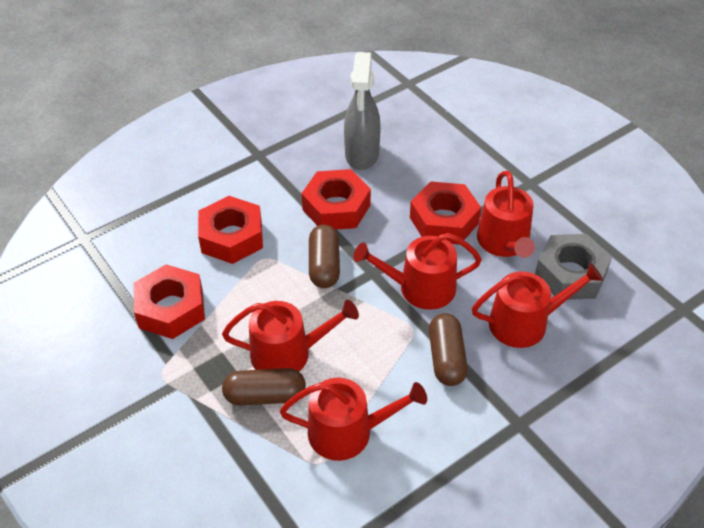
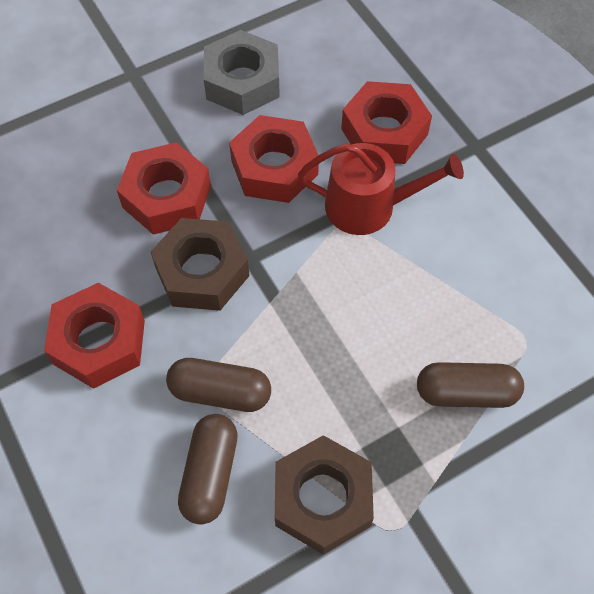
brown nut: none = 0 -> [151,218,249,311] [275,435,374,555] = 2
grey spray bottle: [344,52,381,170] = 1 -> none = 0
red watering can: [222,300,359,371] [280,378,427,461] [353,233,482,310] [472,263,603,348] [477,171,535,258] = 5 -> [298,143,464,235] = 1

